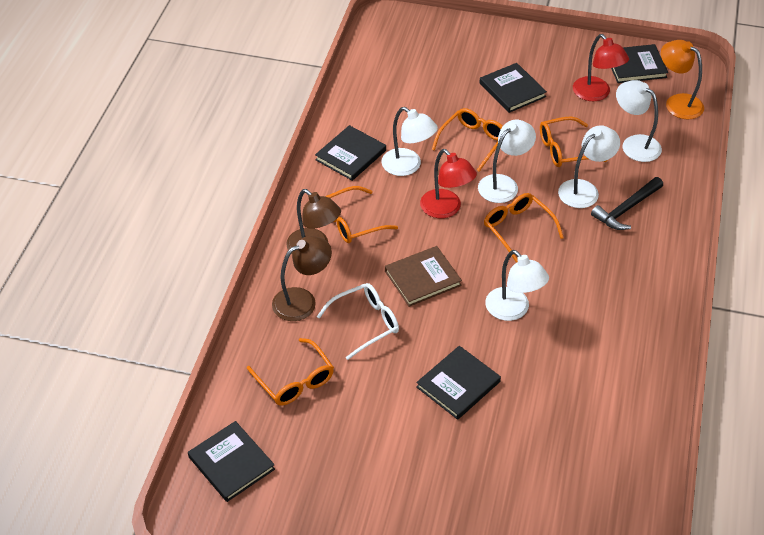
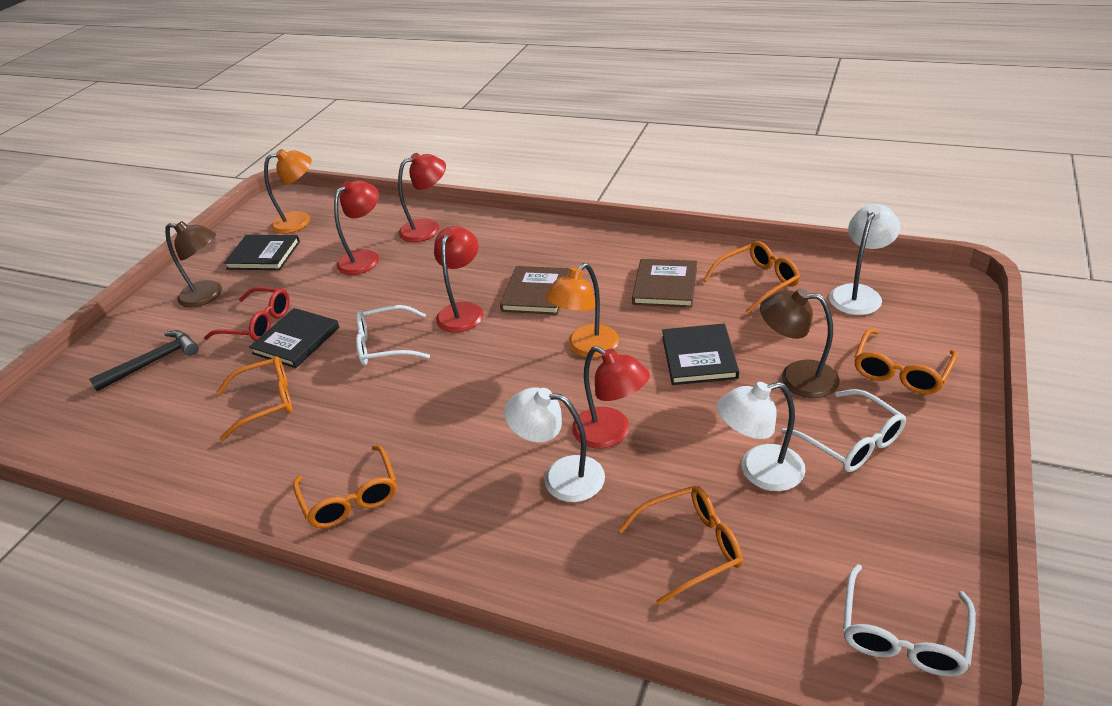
black book: [188,421,275,502] [315,125,386,181] [416,346,501,420] [479,63,547,113] [611,44,668,83] = 5 -> [224,235,300,270] [249,308,340,368] [662,324,739,385] = 3
brown book: [385,246,462,307] = 1 -> [500,266,570,315] [632,259,697,308] = 2
orange lamp: [661,40,704,119] = 1 -> [264,149,312,234] [545,263,619,358] = 2
red glasses: none = 0 -> [204,287,290,341] = 1
red lamp: [420,149,477,218] [573,34,629,101] = 2 -> [334,180,379,275] [398,153,446,242] [434,226,483,333] [572,346,650,449] = 4
white glasses: [317,283,399,360] = 1 -> [356,305,430,366] [781,389,906,472] [843,564,976,677] = 3
white lamp: [382,107,438,176] [478,120,536,203] [485,250,549,321] [558,125,620,208] [616,80,662,162] = 5 -> [504,387,605,502] [717,382,805,491] [829,204,900,315] = 3

